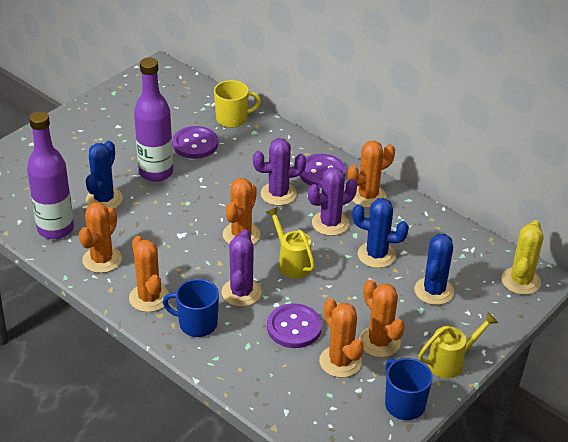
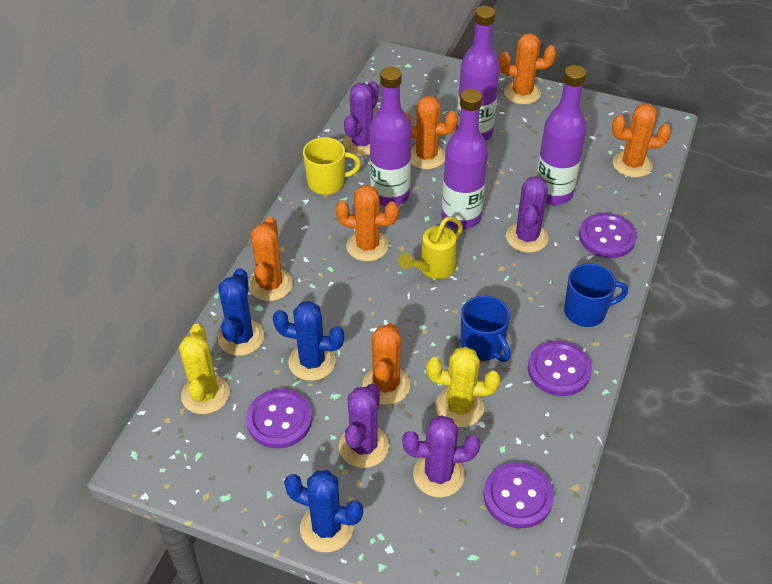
purple bottle: [27,111,74,239] [134,58,173,182] = 2 -> [370,67,412,206] [441,89,488,229] [456,6,500,141] [536,65,587,205] = 4
purple button: [172,126,218,159] [267,303,322,348] [299,154,346,188] = 3 -> [246,389,312,449] [483,462,554,528] [528,341,592,396] [579,213,637,258] = 4
purple cactus: [222,230,262,307] [253,138,306,206] [308,167,357,236] = 3 -> [339,384,389,468] [343,81,379,156] [402,415,481,497] [506,176,549,253] = 4
yellow cactus: [501,220,544,295] = 1 -> [179,324,230,414] [426,347,500,427] = 2
yellow watering can: [266,207,315,279] [418,312,498,378] = 2 -> [398,216,463,279] = 1

